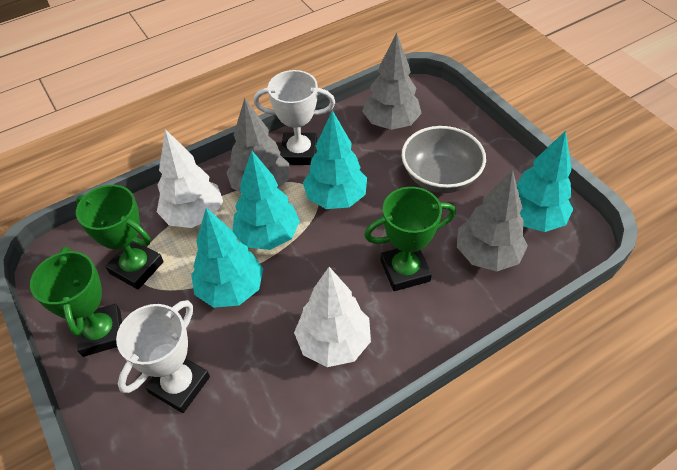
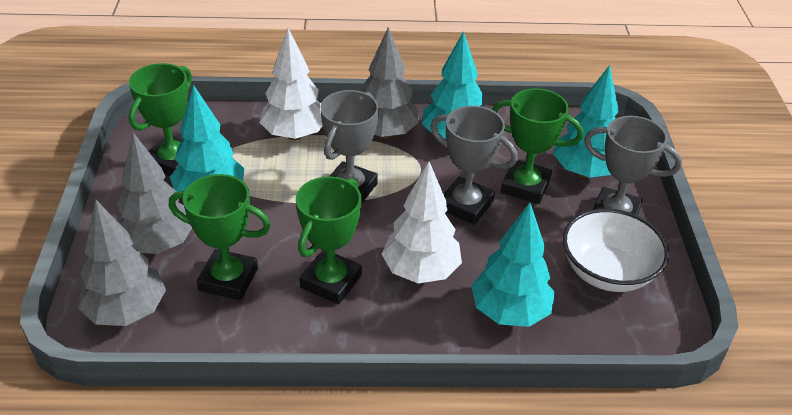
green trophy: [30,247,122,357] [76,185,164,289] [364,187,456,291] = 3 -> [129,63,192,176] [169,174,271,300] [296,176,362,304] [492,88,583,204] = 4
grey bowl: [402,126,486,193] = 1 -> none = 0
grey trophy: none = 0 -> [321,90,379,204] [431,106,518,225] [584,116,682,216] = 3
white bowl: none = 0 -> [563,209,669,292] = 1
white trophy: [116,300,210,413] [254,70,335,165] = 2 -> none = 0

